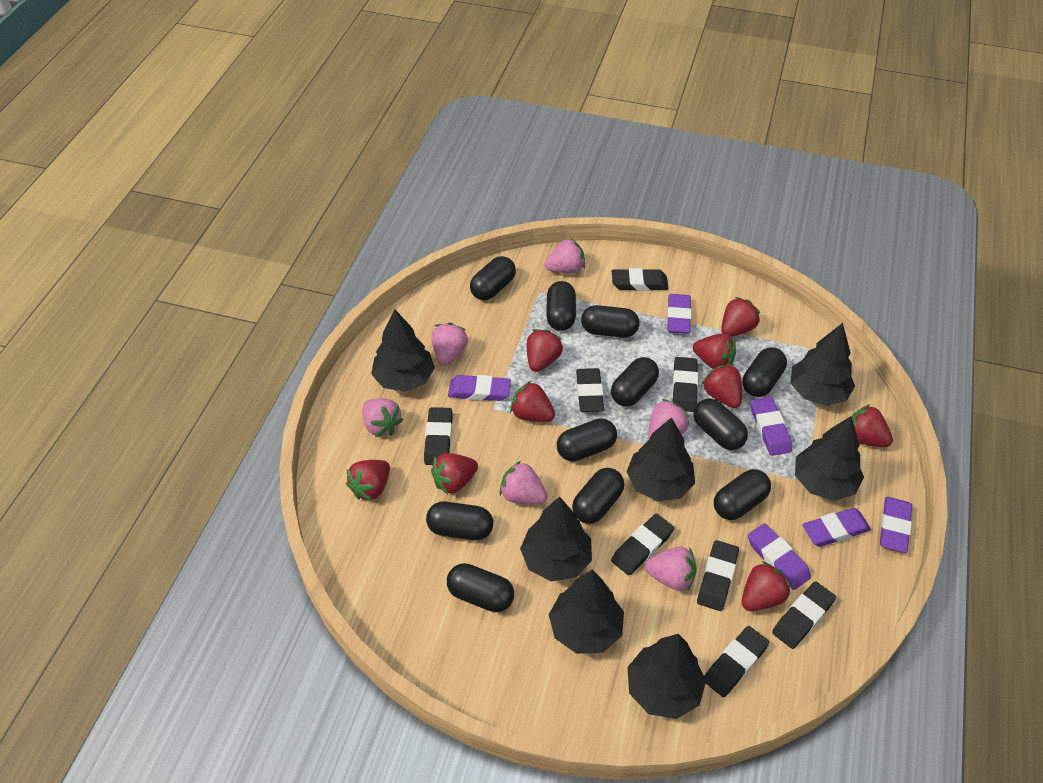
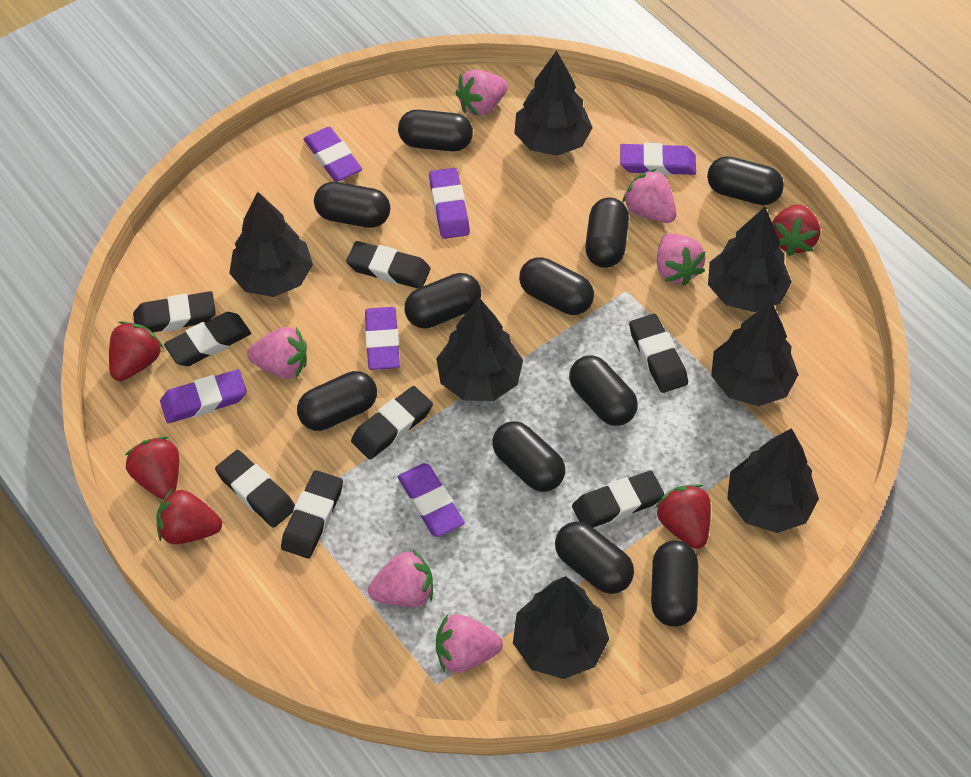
red strawberry: [346,460,390,501] [431,453,478,494] [510,381,555,422] [527,329,563,372] [693,334,736,369] [702,364,742,408] [721,297,760,337] [742,561,791,611] [851,404,893,447] = 9 -> [109,321,163,381] [125,437,179,499] [156,488,222,544] [655,484,711,549] [772,204,820,256] = 5

